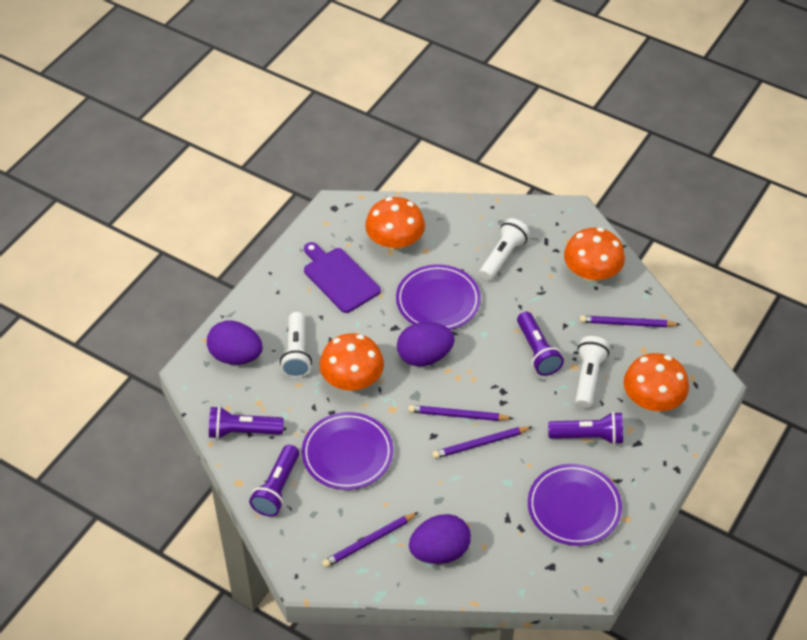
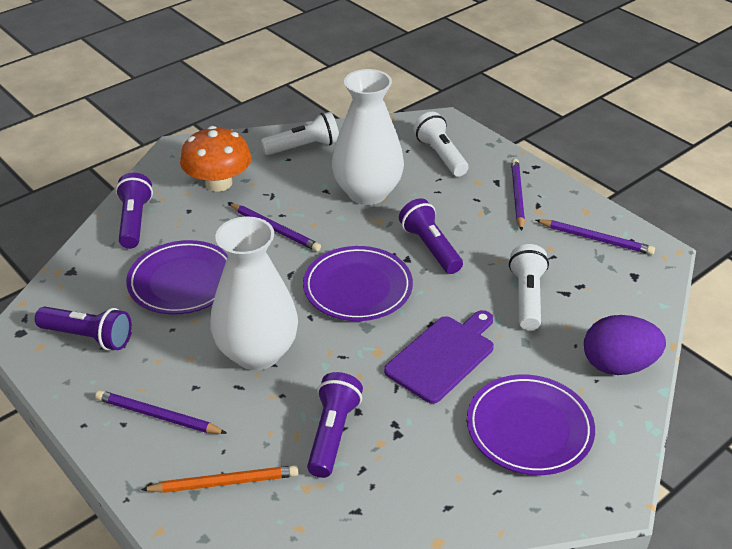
orange mushroom: [320,333,384,390] [365,197,425,251] [564,228,625,282] [624,353,689,411] = 4 -> [180,126,251,192] = 1
orange pencil: none = 0 -> [141,465,299,493] = 1
purple egg: [207,321,263,365] [397,322,454,366] [409,514,471,564] = 3 -> [584,315,666,375] = 1
white vase: none = 0 -> [210,217,298,370] [332,69,404,205] = 2

